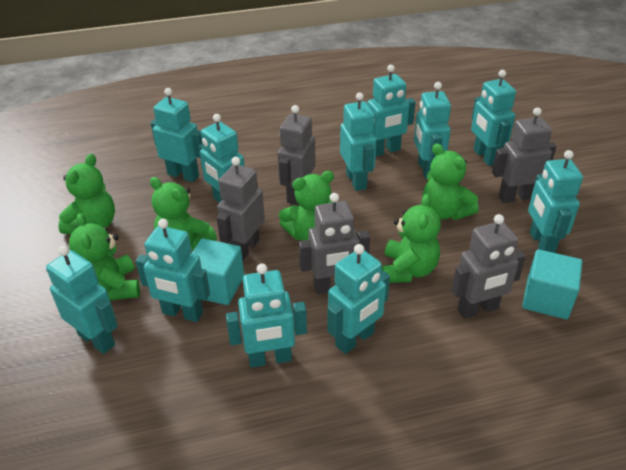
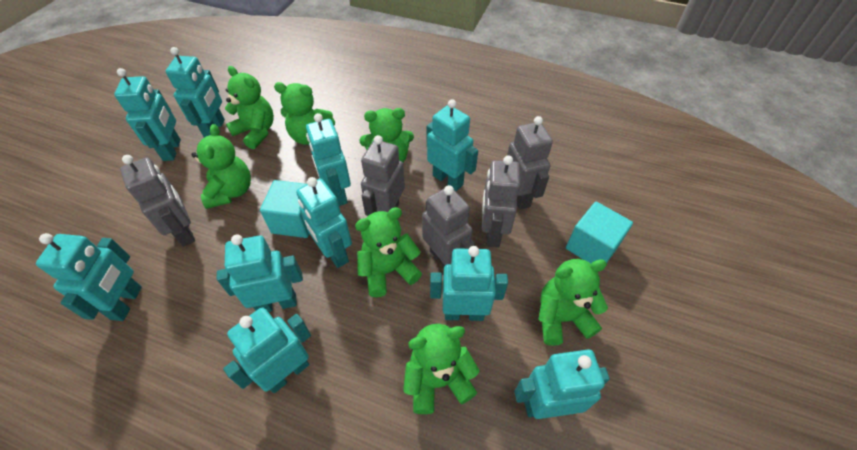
green teddy bear: [58,154,115,234] [69,213,140,300] [150,177,217,251] [279,171,334,241] [382,194,441,283] [423,143,479,220] = 6 -> [191,124,251,209] [225,66,274,149] [274,82,335,145] [355,207,422,297] [359,108,414,163] [403,324,480,414] [538,259,608,346] = 7
turquoise robot: [46,246,118,354] [135,219,210,322] [151,88,202,182] [199,114,244,203] [226,264,307,368] [327,244,390,354] [340,92,376,191] [367,65,415,157] [414,82,451,179] [471,70,516,166] [528,150,583,253] = 11 -> [36,233,142,321] [114,68,181,161] [166,47,225,137] [217,234,303,312] [223,307,311,393] [296,177,352,268] [306,113,351,206] [427,99,478,191] [430,246,508,321] [514,349,610,419] = 10

